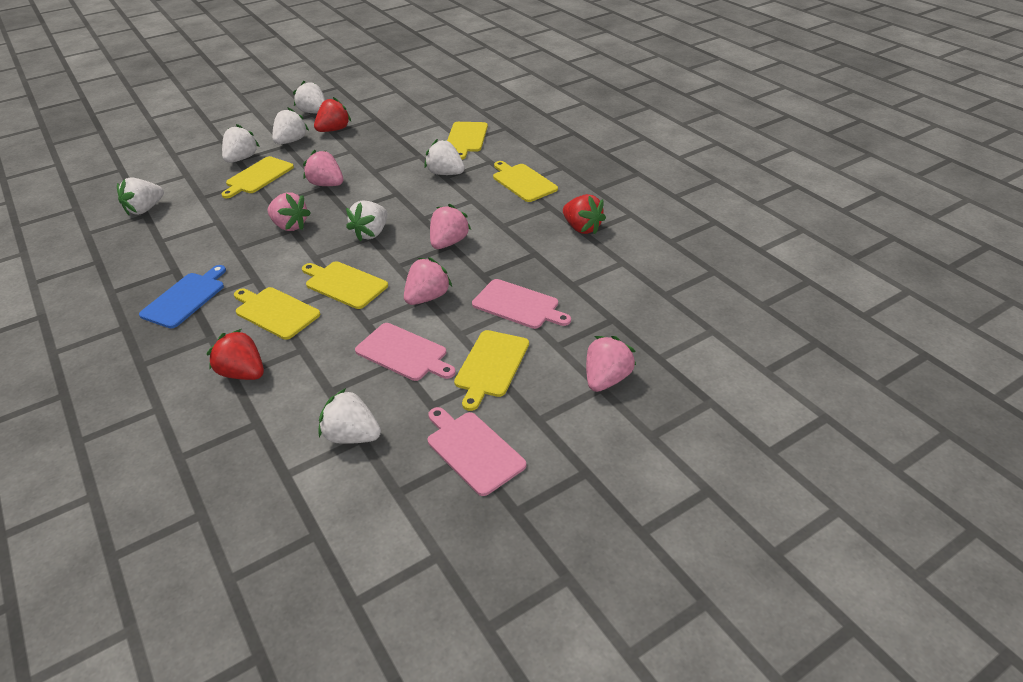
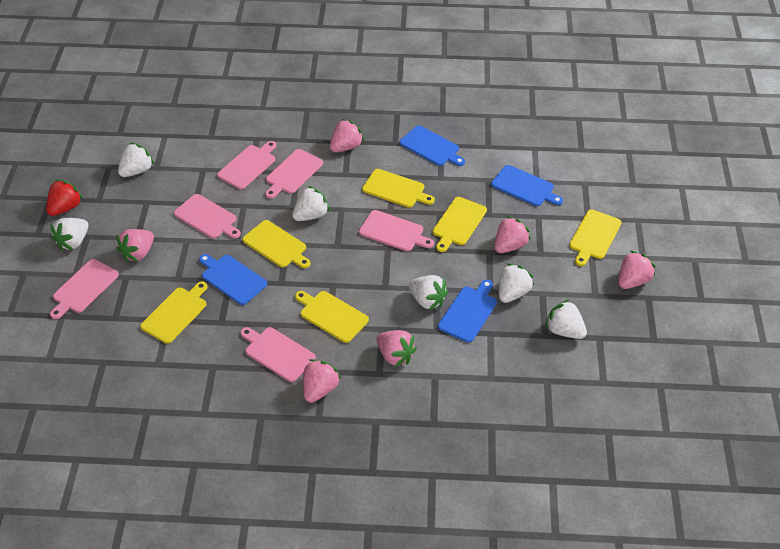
blue cutting board: [139,265,226,328] = 1 -> [199,254,267,305] [399,125,465,166] [438,280,497,343] [491,165,563,206] = 4
pink cutting board: [355,323,456,381] [428,407,526,496] [472,279,571,329] = 3 -> [50,259,119,319] [174,194,241,239] [217,141,276,189] [241,327,316,382] [265,149,323,199] [359,210,434,252] = 6
pink strawberry: [268,193,311,231] [303,150,343,186] [404,257,452,305] [430,204,471,249] [586,336,636,392] = 5 -> [116,229,154,262] [303,359,341,403] [330,119,364,153] [376,330,417,367] [495,216,530,253] [619,251,656,289] = 6
red strawberry: [207,329,264,380] [314,97,351,132] [563,194,606,234] = 3 -> [46,180,83,216] = 1
white strawberry: [117,177,164,215] [222,124,260,163] [272,107,309,144] [293,81,325,113] [318,388,381,444] [346,201,387,242] [424,139,465,175] = 7 -> [51,218,88,251] [118,143,154,177] [292,186,330,221] [409,275,448,311] [499,263,534,303] [545,299,587,339] = 6

